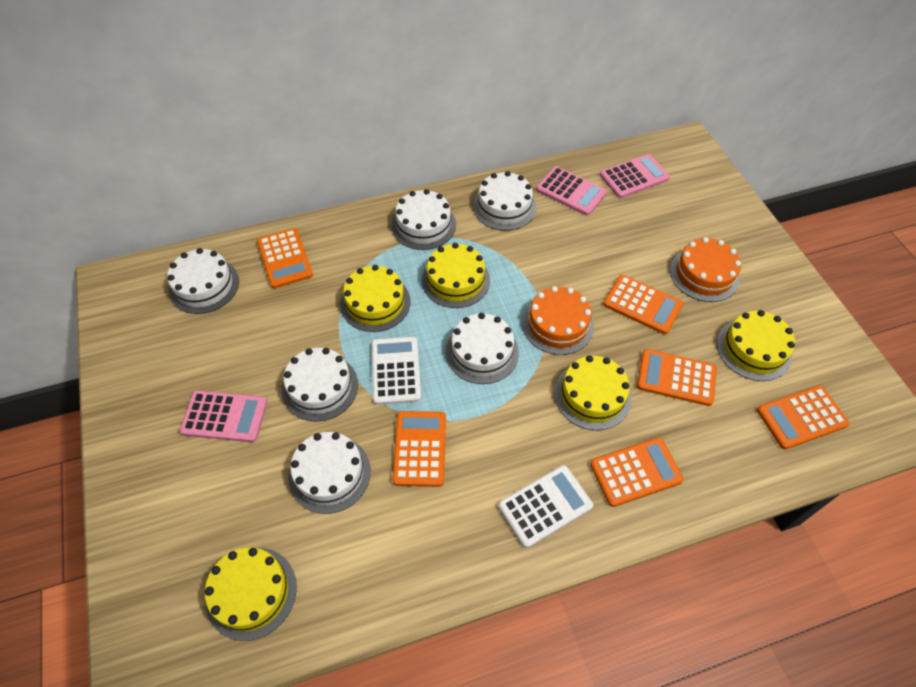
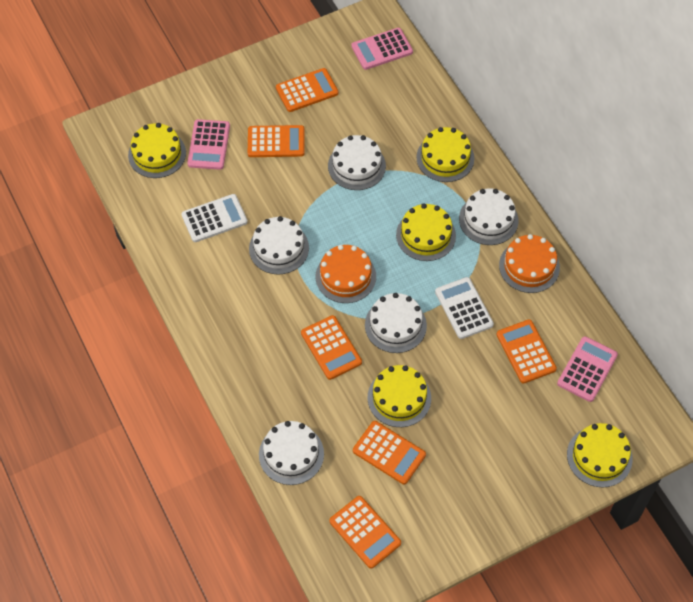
white cake: [167,248,239,314] [282,348,358,422] [288,432,371,514] [391,189,456,250] [445,313,519,384] [473,171,537,231] = 6 -> [249,216,309,275] [259,421,324,485] [328,135,386,190] [365,293,427,353] [459,188,519,245] = 5

